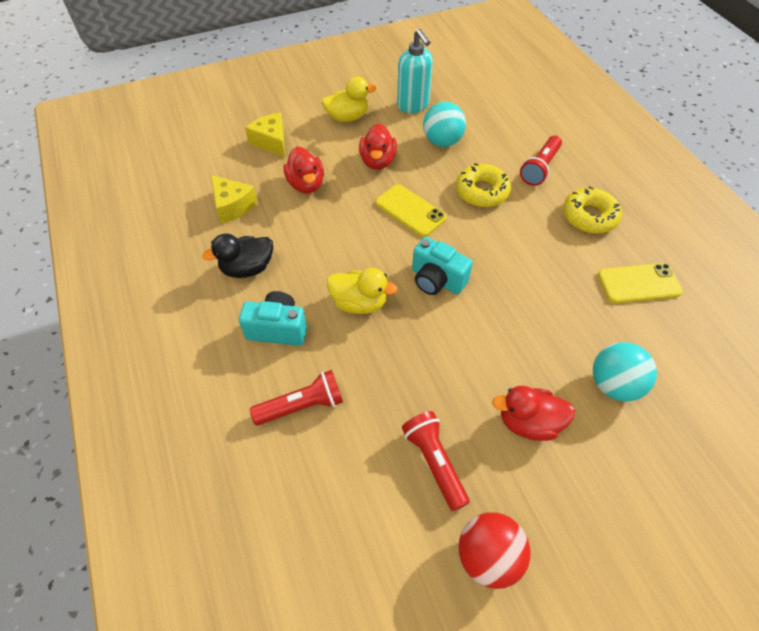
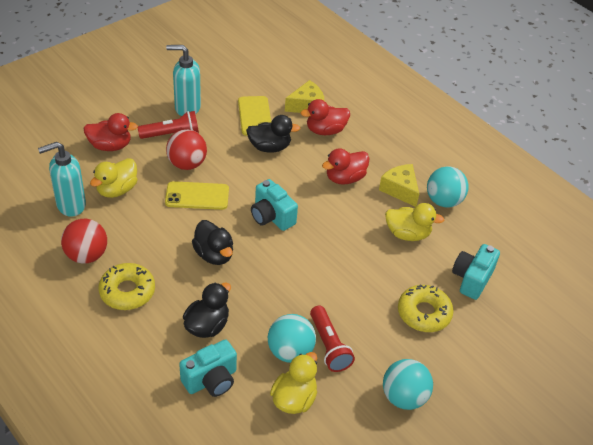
black duck: [202,234,273,278] = 1 -> [183,282,231,338] [192,220,233,265] [246,115,300,153] = 3
red ball: [459,512,531,589] = 1 -> [61,219,107,264] [166,129,207,170] = 2
red flashlight: [250,370,343,425] [402,411,470,511] [520,136,562,186] = 3 -> [138,111,199,139] [310,305,355,372] = 2
turquoise ball: [423,102,466,147] [593,342,657,402] = 2 -> [268,314,316,363] [383,359,433,410] [427,166,469,207] = 3
turquoise camera: [239,291,307,346] [412,237,473,295] = 2 -> [179,339,237,397] [251,179,298,231] [452,244,500,300] = 3
turquoise soap dispenser: [397,29,433,113] = 1 -> [38,142,86,217] [166,45,201,116] = 2
yellow duck: [322,76,376,122] [327,268,397,314] = 2 -> [90,158,137,198] [270,352,317,414] [385,203,444,241] = 3

